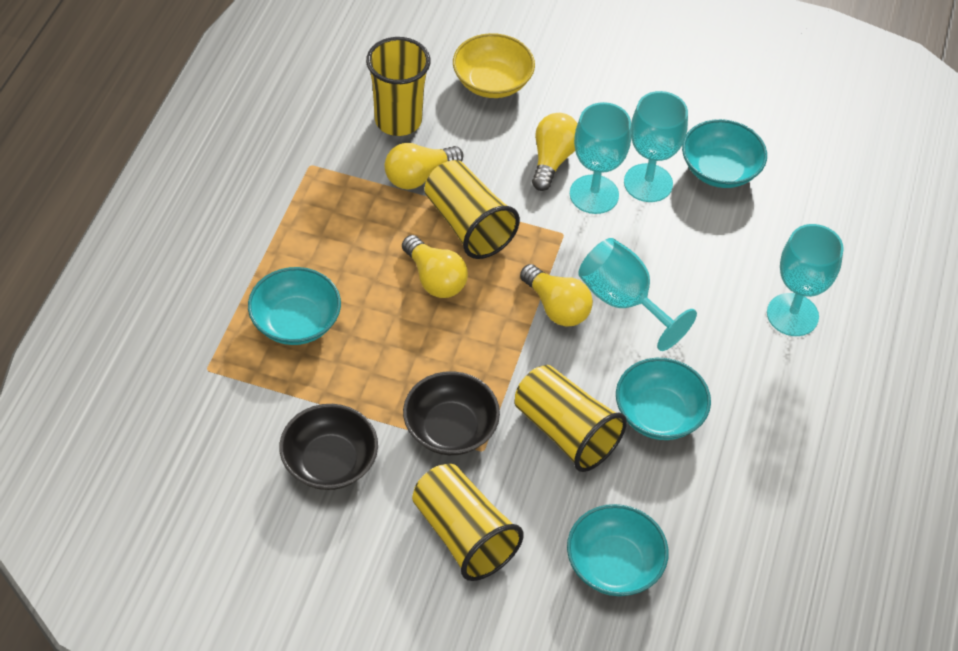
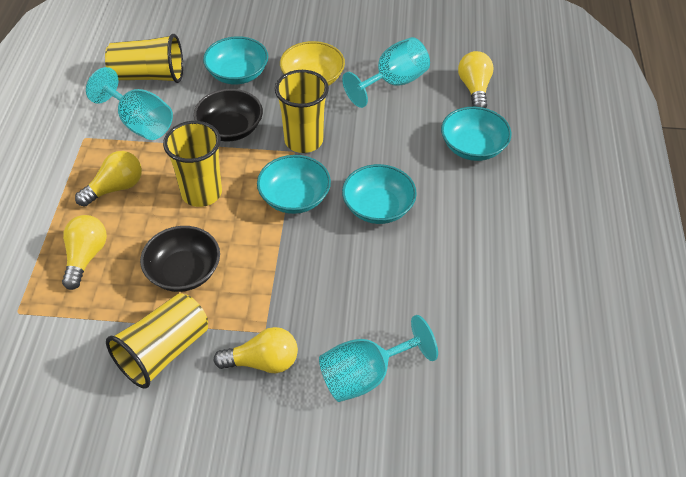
turquoise goblet: [570,102,631,214] [578,238,697,351] [624,91,688,202] [767,224,844,336] = 4 -> [86,67,173,140] [319,315,438,402] [342,37,430,108] = 3

